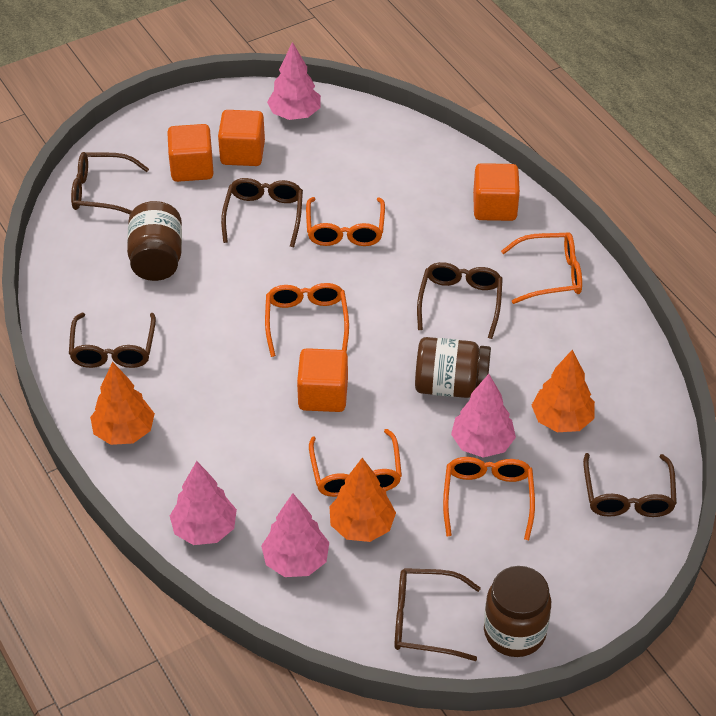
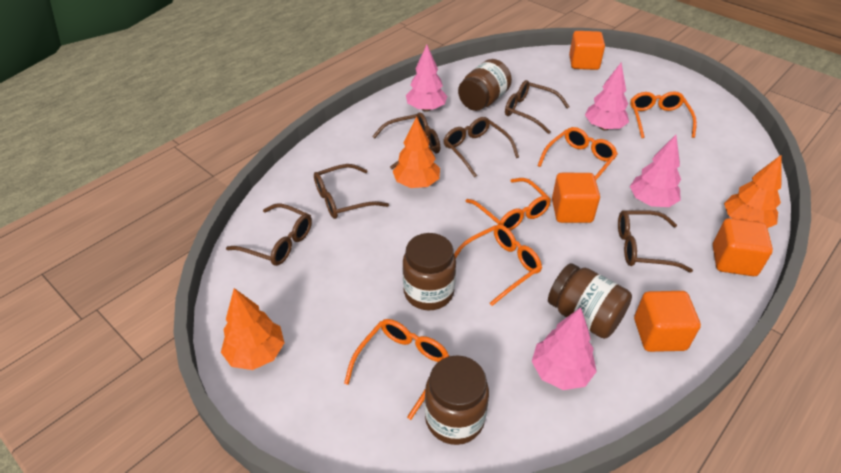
brown jar: [127,201,182,281] [415,337,491,398] [484,566,551,657] = 3 -> [403,233,456,310] [425,355,489,445] [458,59,512,111] [548,263,632,339] = 4

